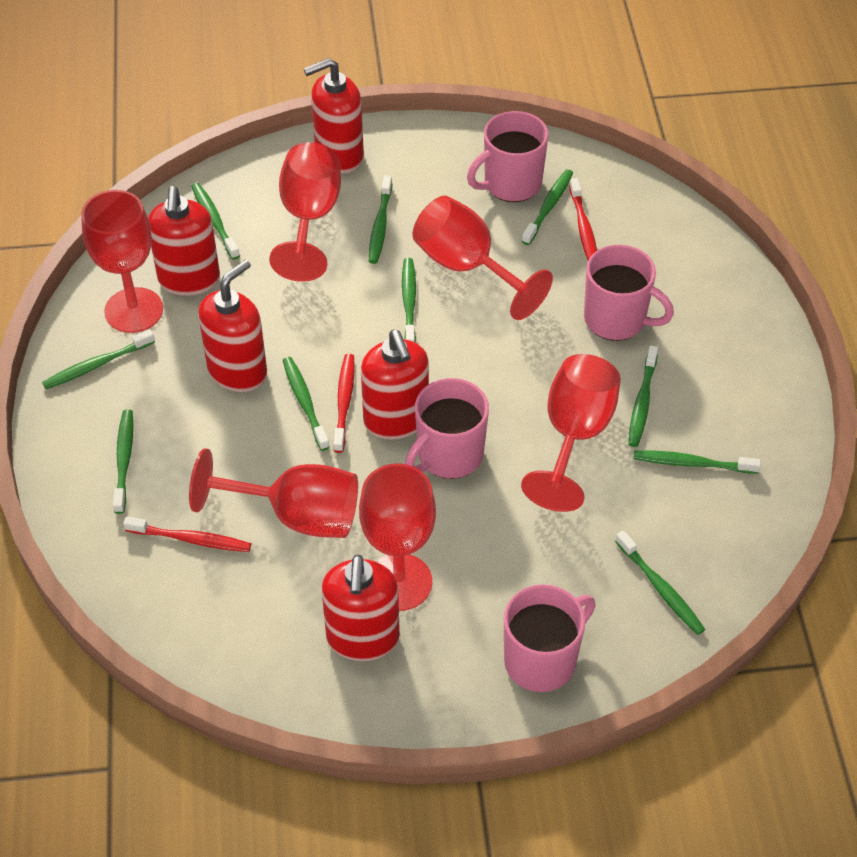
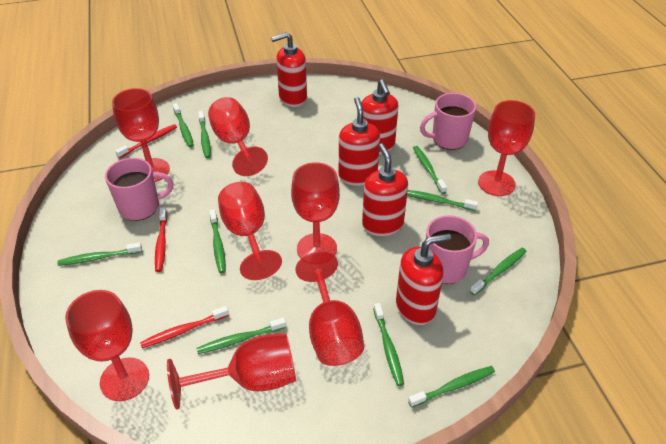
pink mug: [405,378,489,479] [467,111,548,202] [504,584,595,692] [584,245,674,341] = 4 -> [105,158,173,221] [420,93,476,150] [426,215,489,284] = 3
red goblet: [81,190,163,333] [189,448,358,538] [269,142,341,282] [359,463,436,611] [413,196,553,320] [521,354,621,512] = 6 -> [65,290,149,401] [112,88,170,182] [167,333,296,410] [208,97,268,176] [218,182,282,280] [291,162,340,258] [295,251,364,366] [478,100,535,196] = 8

